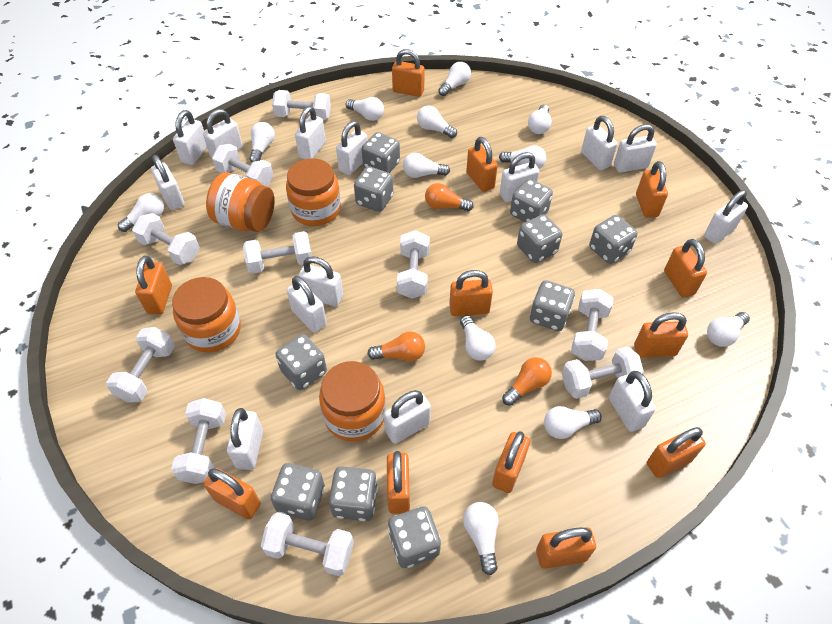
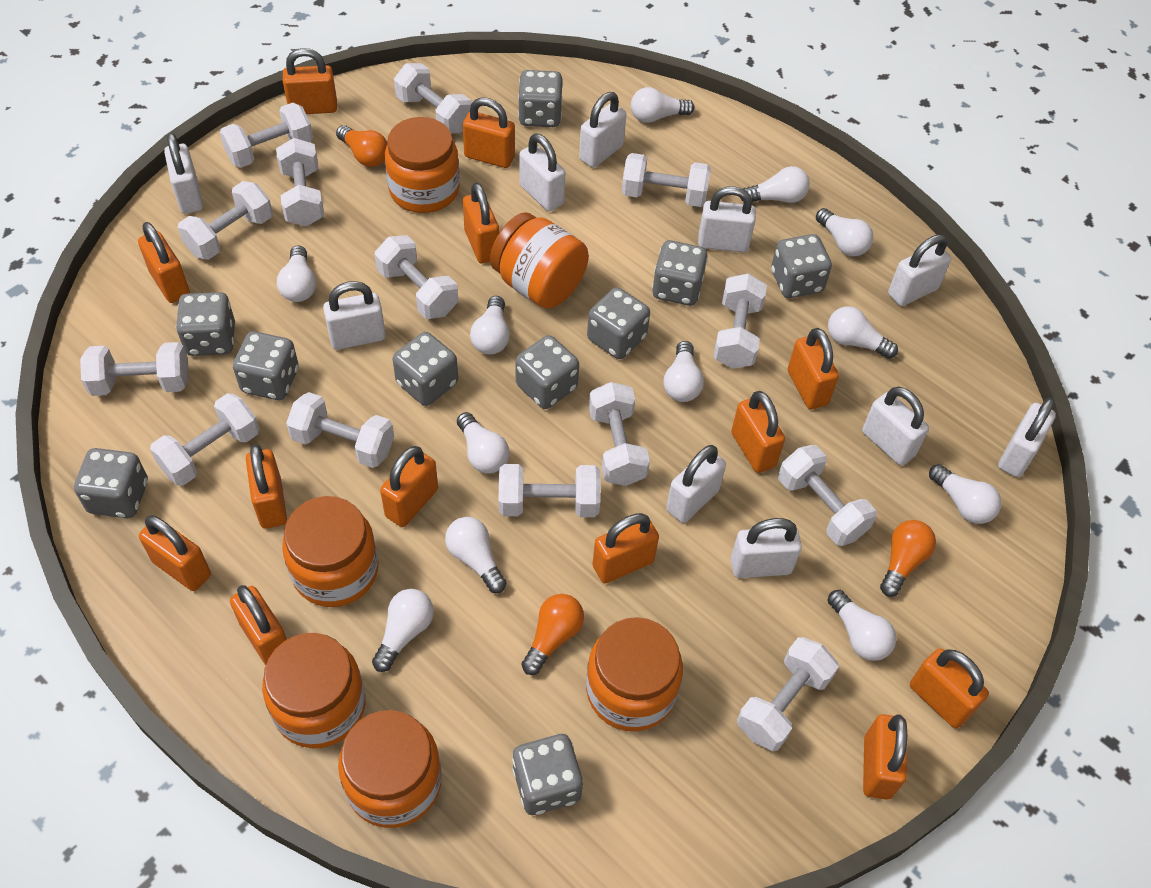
orange jar: [172,277,241,353] [206,172,275,232] [286,158,341,226] [319,361,386,442] = 4 -> [262,633,365,748] [282,496,378,607] [338,710,442,828] [385,117,460,213] [490,212,589,309] [586,617,683,731] = 6
orange padlock: [135,256,172,315] [203,468,261,520] [387,451,410,514] [392,49,425,97] [449,270,493,316] [466,137,498,192] [492,431,530,493] [536,527,596,569] [634,312,688,358] [636,161,668,218] [647,427,706,478] [664,239,707,297] = 12 -> [138,222,190,303] [139,515,211,591] [230,585,287,665] [246,444,287,529] [283,48,337,114] [380,446,438,527] [463,97,515,168] [463,183,499,264] [593,513,659,584] [731,391,785,473] [788,328,839,409] [863,714,907,800] [910,648,989,728] = 13
white dumbbell: [106,327,175,402] [132,213,200,265] [171,398,226,484] [212,144,274,187] [243,231,312,274] [261,512,354,576] [272,90,331,121] [397,230,430,299] [562,346,644,399] [571,289,614,361] = 10 -> [80,342,189,396] [150,393,259,486] [178,181,273,260] [220,103,313,168] [276,138,324,226] [286,392,394,468] [375,235,458,319] [394,63,472,134] [499,464,601,517] [589,382,650,486] [622,153,711,207] [713,273,767,369] [737,637,839,751] [778,445,877,546] = 14
white padlock: [151,155,184,210] [173,110,207,165] [203,109,243,158] [227,408,263,470] [287,276,327,333] [295,106,326,159] [299,256,343,306] [336,121,367,175] [384,390,431,444] [500,152,540,202] [581,116,618,170] [609,371,656,432] [614,124,657,173] [704,190,748,244] = 14 -> [164,133,203,214] [323,281,386,350] [519,134,565,211] [579,92,626,168] [666,445,726,523] [698,186,756,253] [731,518,802,578] [862,387,929,466] [888,234,951,306] [998,398,1056,477] = 10

